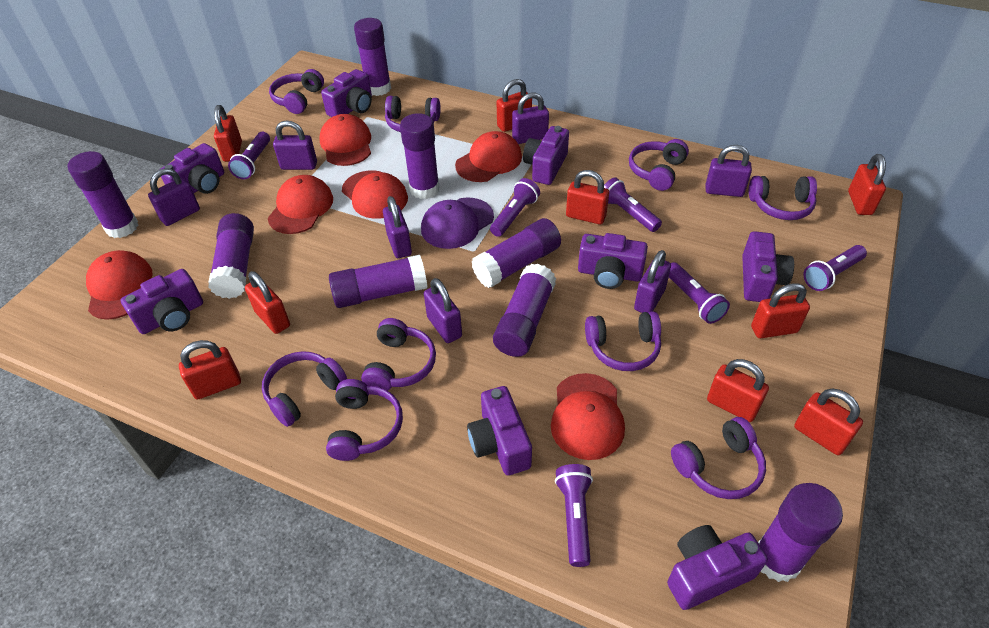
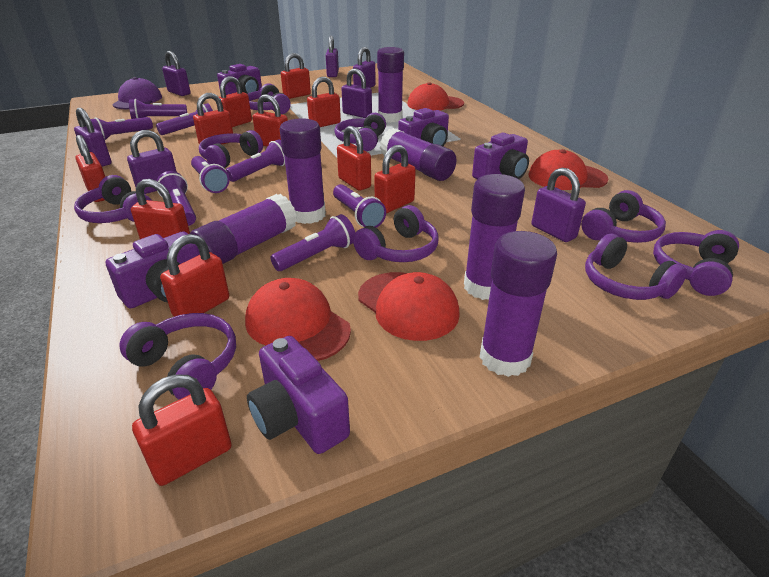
purple camera: [121,269,203,334] [161,143,224,194] [321,69,372,117] [467,386,532,475] [523,126,569,185] [578,233,648,289] [667,525,768,610] [742,231,794,302] = 8 -> [106,231,200,308] [217,64,262,95] [247,336,350,454] [398,108,449,146] [472,133,529,179] = 5
purple flashlight: [228,132,270,179] [490,178,540,237] [555,464,593,567] [604,177,662,232] [669,262,730,324] [803,245,867,291] = 6 -> [90,117,153,140] [129,99,187,119] [156,103,213,135] [157,171,196,226] [191,156,229,193] [226,140,285,182] [270,214,355,271] [333,184,386,228] = 8
purple glue stick: [68,151,138,238] [208,213,254,299] [329,255,427,308] [354,18,391,96] [400,113,440,199] [472,218,561,288] [493,264,556,357] [758,483,843,582] = 8 -> [190,194,297,264] [280,118,326,224] [377,47,404,123] [380,128,456,181] [464,174,525,300] [480,231,557,377] = 6
red cap: [86,250,153,320] [268,175,333,234] [319,114,371,166] [342,170,408,219] [455,131,522,182] [551,373,625,460] = 6 -> [245,278,351,361] [358,272,460,341] [408,82,464,111] [529,149,608,190] = 4
red padlock: [179,340,241,400] [214,105,242,162] [245,271,290,334] [497,79,532,132] [566,170,609,225] [707,359,769,422] [751,283,810,338] [794,389,863,455] [848,154,886,215] = 9 -> [75,135,105,202] [131,179,190,239] [132,375,231,486] [160,234,229,317] [193,93,233,144] [217,76,252,127] [253,94,288,147] [281,53,311,99] [307,77,341,127] [337,126,371,190] [374,145,416,213] = 11

